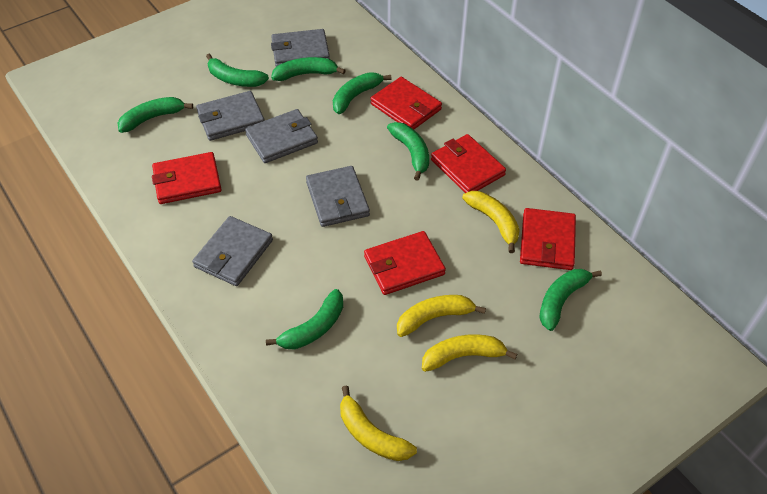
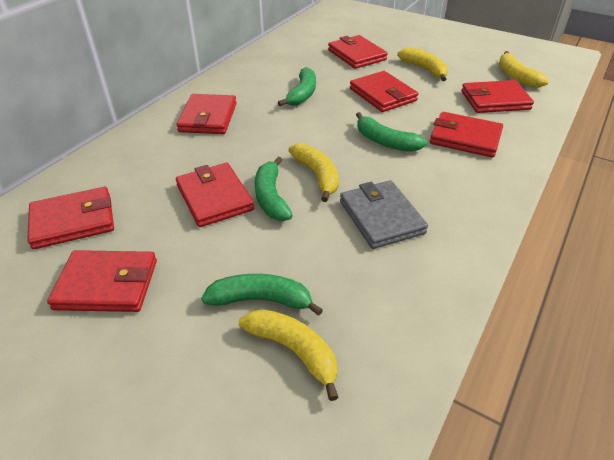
green banana: [118,97,193,133] [206,54,269,87] [266,289,343,350] [271,57,346,81] [333,72,391,114] [387,122,429,181] [539,269,602,331] = 7 -> [201,274,323,316] [255,157,293,221] [278,67,316,106] [356,112,427,152] = 4
grey wallet: [192,216,273,286] [196,91,264,141] [245,109,318,163] [271,29,330,66] [306,166,370,227] = 5 -> [340,180,428,249] = 1
red wallet: [152,152,222,204] [364,231,446,295] [370,77,442,129] [431,134,506,193] [520,208,576,270] = 5 -> [27,187,114,249] [47,250,157,312] [176,94,237,134] [176,163,254,227] [328,35,388,69] [350,71,418,112] [430,112,503,158] [461,80,534,113] = 8

